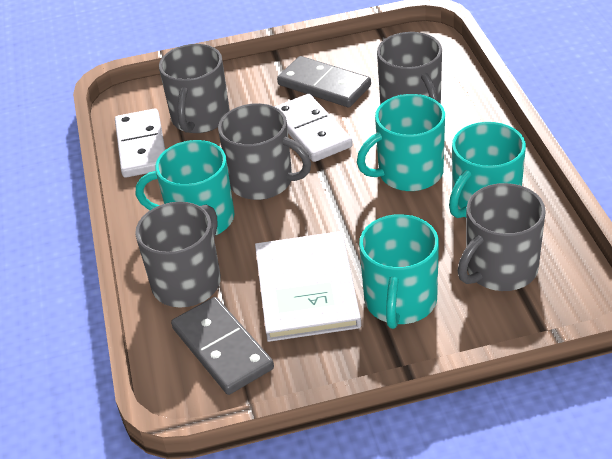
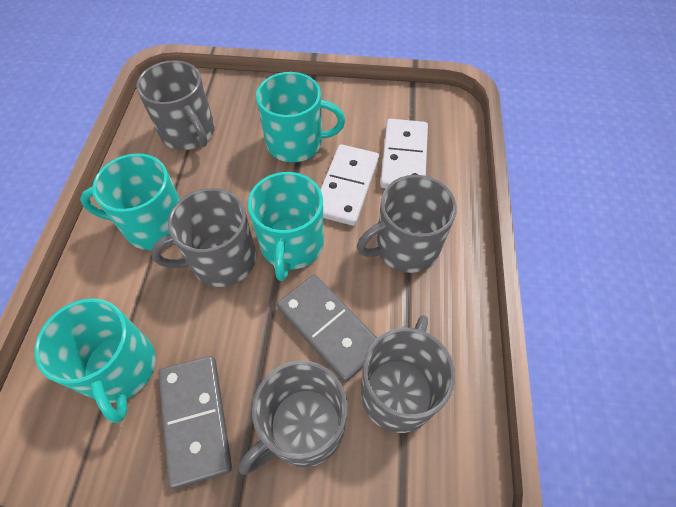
white book: [255,231,361,342] = 1 -> none = 0

